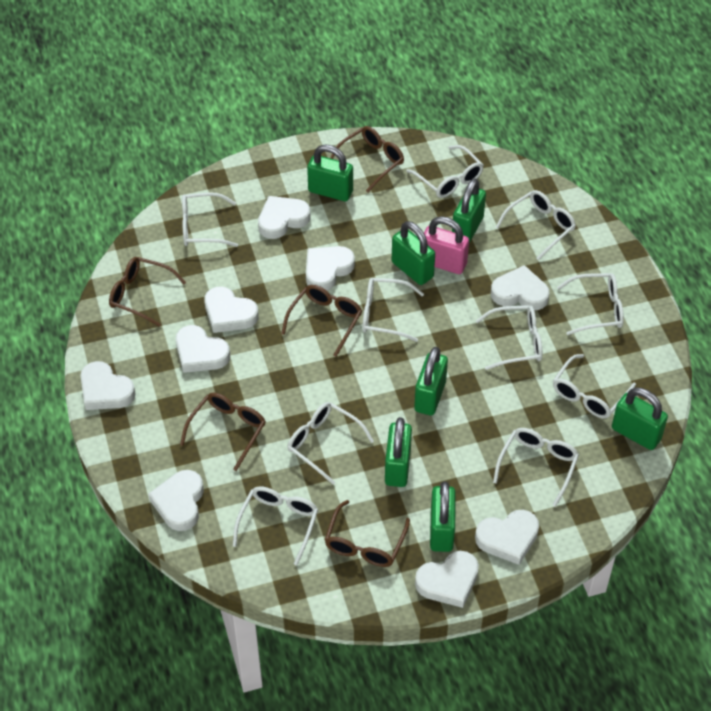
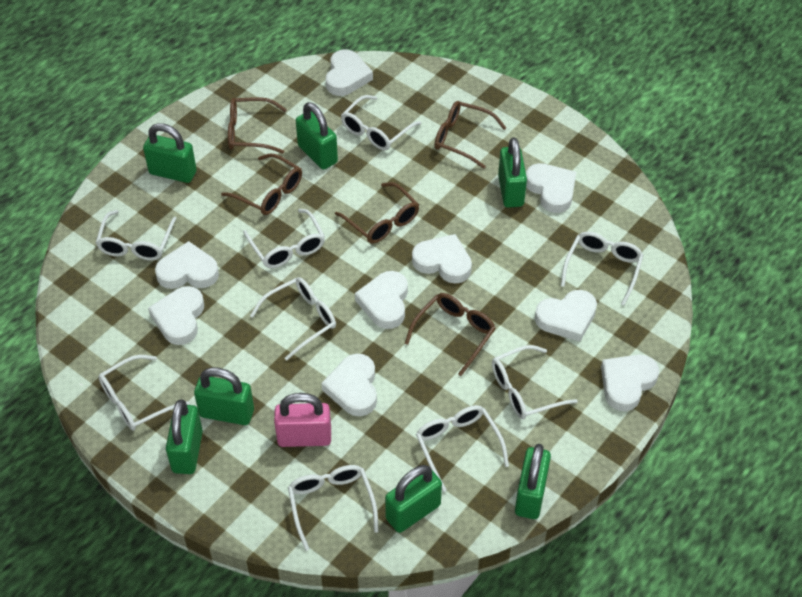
white glasses: [182,192,238,247] [233,486,318,566] [287,402,374,485] [362,278,424,342] [406,145,483,198] [476,305,542,370] [493,428,579,507] [495,190,576,261] [553,354,636,418] [557,273,624,335] = 10 -> [96,210,177,261] [98,355,189,431] [243,209,325,268] [250,277,336,360] [288,465,379,551] [341,95,421,150] [416,405,509,492] [492,345,578,419] [561,232,643,305] = 9

